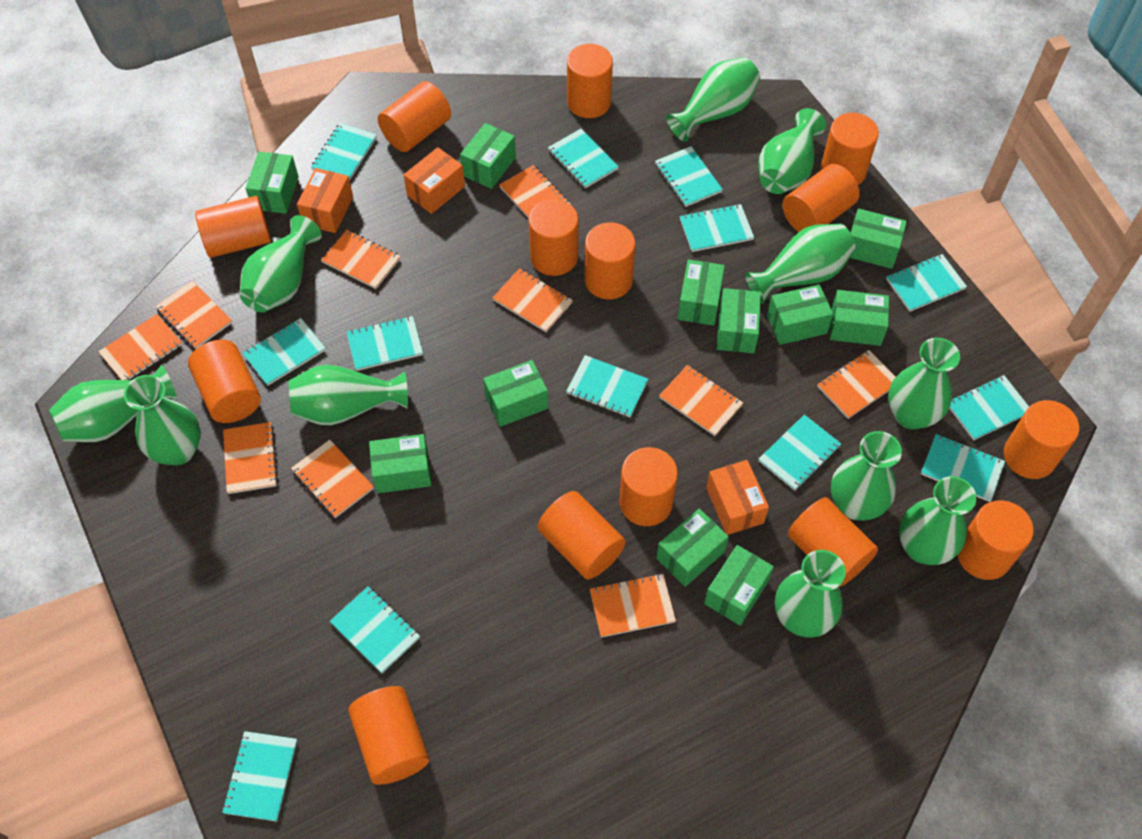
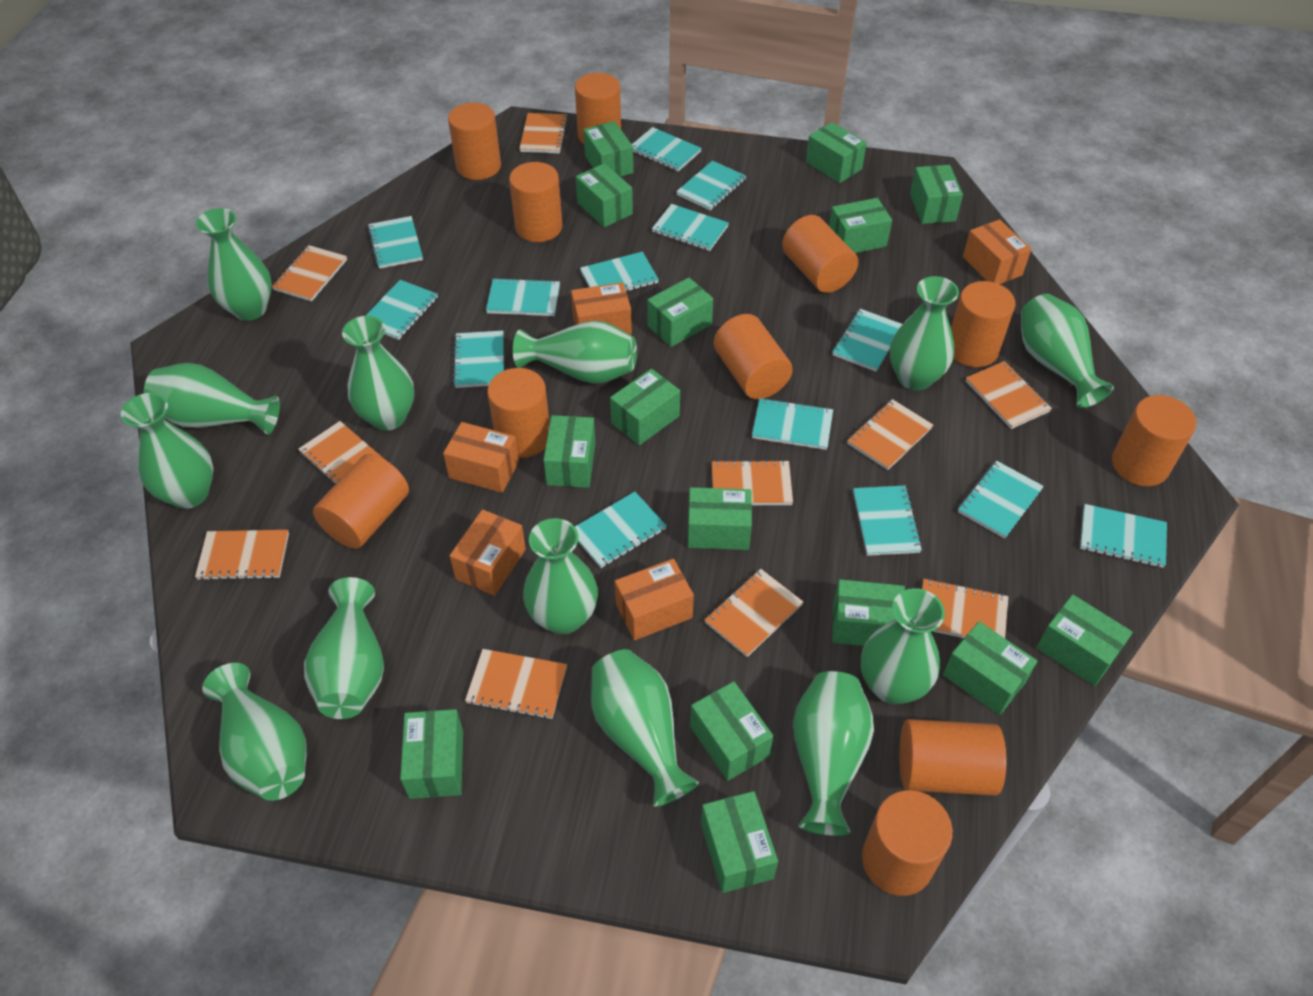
green box: [245,152,299,214] [369,434,431,493] [460,123,516,189] [483,360,548,427] [656,509,729,587] [678,259,725,326] [704,545,774,626] [717,288,761,354] [767,285,833,345] [830,290,889,346] [850,209,907,269] = 11 -> [400,709,463,799] [543,415,596,488] [576,163,633,227] [584,121,634,177] [610,369,680,445] [647,277,713,347] [688,487,752,550] [690,681,773,781] [701,791,778,893] [806,122,867,183] [829,198,892,253] [832,579,905,646] [910,165,963,224] [943,622,1037,715] [1037,594,1133,686] = 15
green vase: [49,365,177,442] [124,375,201,466] [239,215,322,312] [288,365,408,425] [666,57,760,142] [745,224,856,304] [759,108,826,194] [775,550,846,638] [831,431,902,521] [888,338,960,429] [899,476,977,565] = 11 -> [121,393,213,509] [144,363,280,435] [196,208,272,321] [202,663,307,801] [304,577,384,719] [342,316,414,431] [513,320,637,384] [523,518,598,635] [591,649,699,807] [793,671,874,836] [861,588,945,704] [890,276,959,390] [1021,294,1114,408] = 13
orange box: [297,168,353,233] [404,147,465,214] [706,460,769,535] = 3 -> [443,422,519,493] [450,509,526,596] [571,282,632,335] [615,559,694,640] [963,219,1031,284] = 5
orange cylinder: [188,340,261,423] [195,196,271,258] [348,686,429,785] [378,81,451,152] [529,199,579,276] [538,491,626,579] [567,44,613,118] [585,222,636,299] [619,447,678,526] [783,164,860,232] [788,497,878,587] [821,113,879,185] [957,500,1034,580] [1004,400,1079,479] = 14 -> [313,454,409,549] [448,103,501,180] [487,368,550,458] [509,162,562,242] [575,73,621,144] [714,314,793,399] [782,215,858,293] [862,790,953,896] [899,719,1006,796] [951,281,1015,367] [1112,395,1196,486] = 11
turquoise notebook: [222,731,297,821] [243,318,326,386] [311,123,377,180] [330,586,420,673] [347,316,423,371] [548,129,619,188] [566,355,648,417] [655,146,723,207] [680,204,754,252] [759,415,841,491] [886,254,967,312] [921,434,1005,502] [949,375,1029,441] = 13 -> [365,280,438,340] [368,216,423,269] [453,331,504,388] [486,278,560,316] [575,492,667,568] [580,252,659,292] [632,127,702,171] [652,204,729,251] [676,161,746,211] [752,398,833,450] [832,309,902,372] [853,486,922,556] [958,461,1044,539] [1080,504,1167,568] = 14

